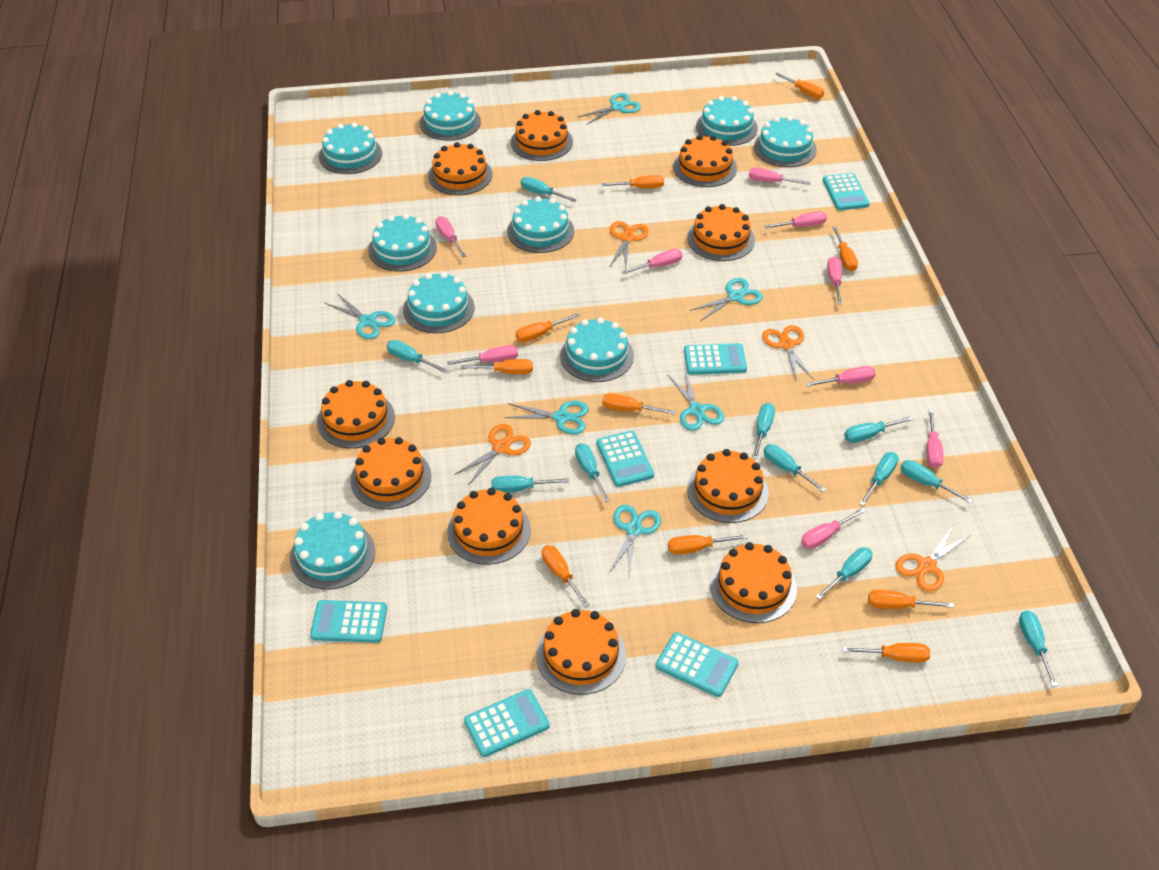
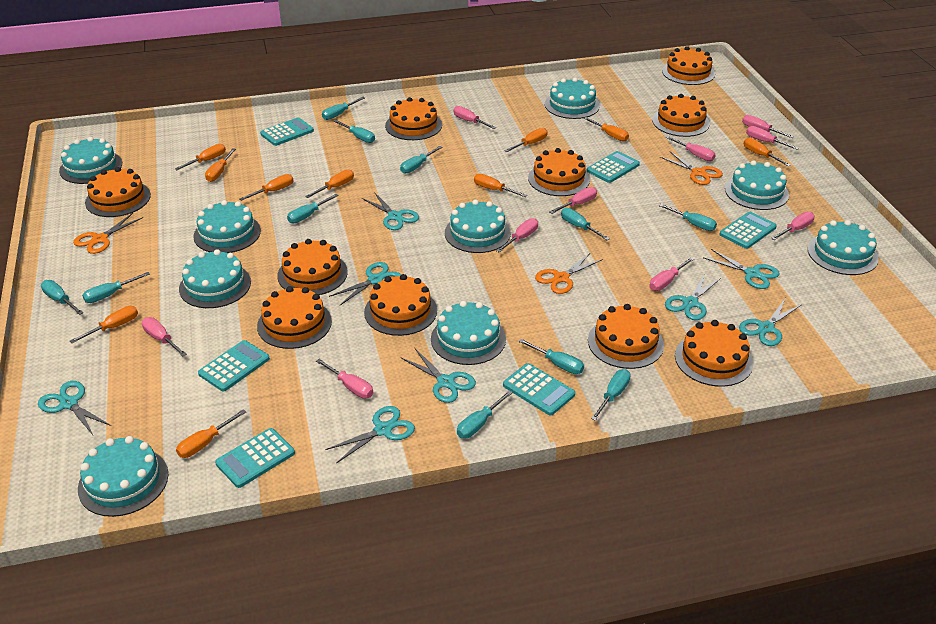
orange scissors: [454,424,531,486] [610,221,649,267] [762,325,814,381] [895,526,971,592] = 4 -> [73,213,143,254] [535,253,603,294] [660,151,723,185] = 3
pink screwdriver: [435,216,466,257] [447,345,518,365] [622,249,683,274] [749,167,811,185] [765,211,827,229] [801,508,866,549] [806,366,876,387] [827,257,842,304] [927,410,944,468] = 9 -> [142,317,187,356] [316,359,373,399] [453,106,496,129] [496,218,538,252] [550,187,597,214] [649,257,694,291] [666,136,716,161] [742,115,794,138] [746,126,799,150] [771,212,815,240] = 10
turquoise scissors: [325,293,395,339] [505,401,589,434] [578,93,641,125] [609,505,661,575] [667,369,724,431] [690,278,763,321] = 6 -> [38,381,111,435] [325,406,415,463] [329,262,401,305] [362,192,419,230] [401,349,476,403] [665,274,721,320] [703,249,780,289] [739,299,801,346] = 8

